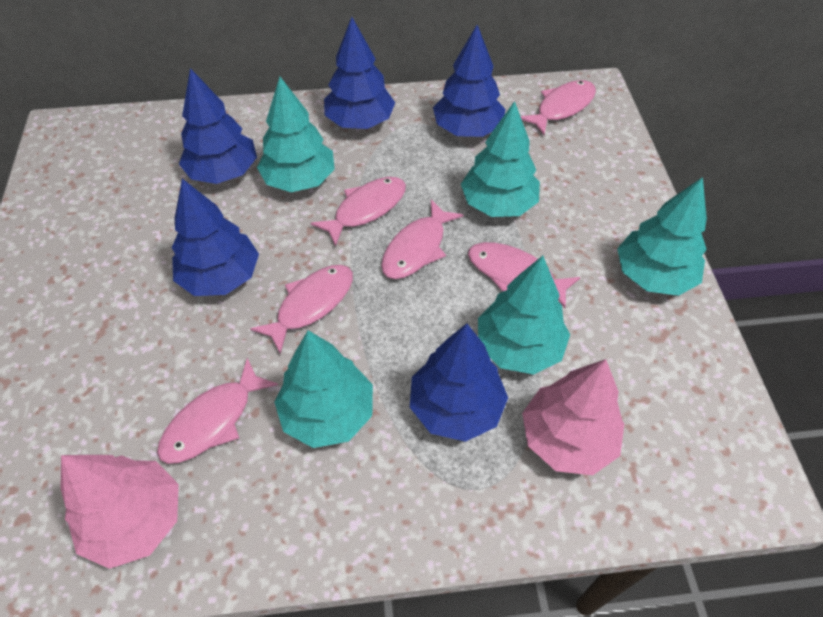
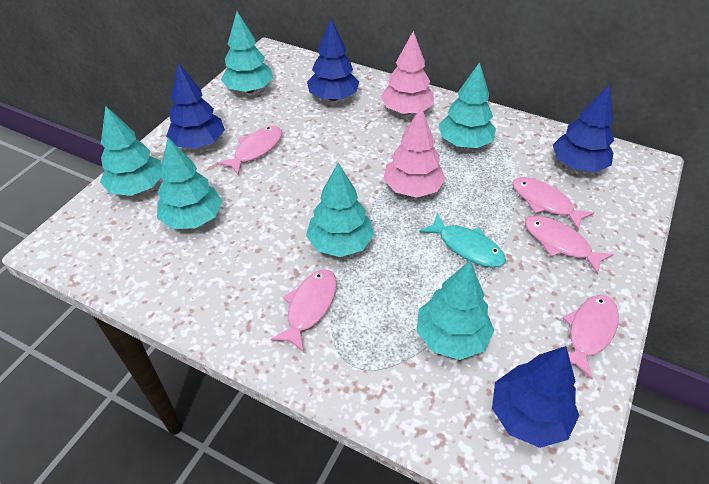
blue tree: [172,179,259,296] [179,68,257,184] [324,17,395,129] [410,323,508,442] [433,25,506,137] = 5 -> [166,63,225,149] [307,19,359,101] [492,346,579,448] [553,84,614,172] = 4
pink fish: [157,358,278,464] [250,265,353,354] [311,177,406,247] [381,200,463,279] [468,242,581,308] [521,80,596,135] = 6 -> [217,126,282,175] [270,270,337,352] [512,177,594,230] [525,216,614,275] [562,295,619,379] = 5
turquoise fish: none = 0 -> [419,213,506,267] = 1
turquoise tree: [257,77,335,192] [274,330,373,448] [461,101,540,217] [478,256,570,375] [617,177,707,296] = 5 -> [100,106,162,196] [157,138,222,229] [221,11,273,93] [306,163,374,257] [417,261,494,360] [439,62,496,148] = 6

